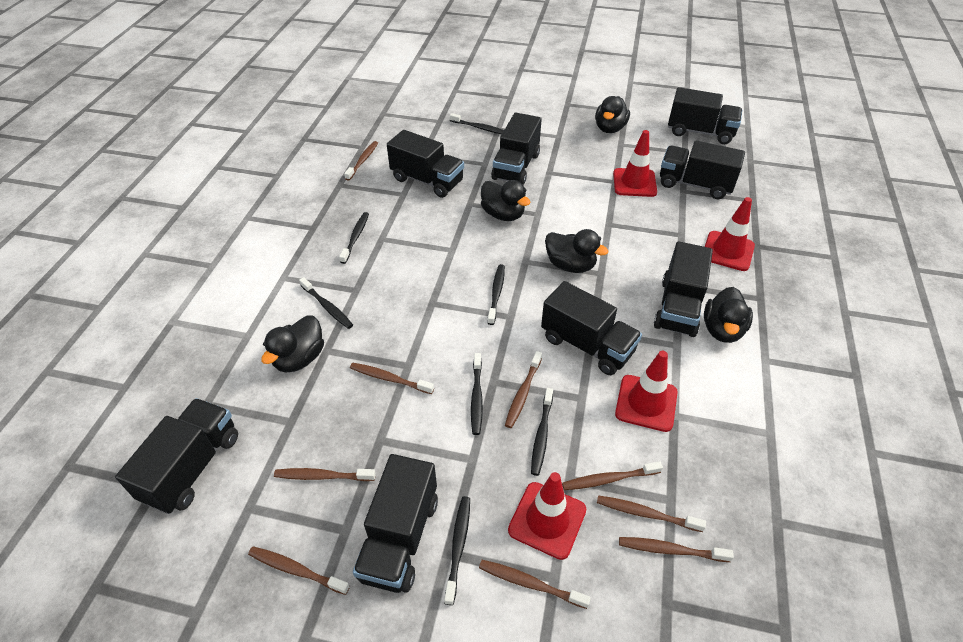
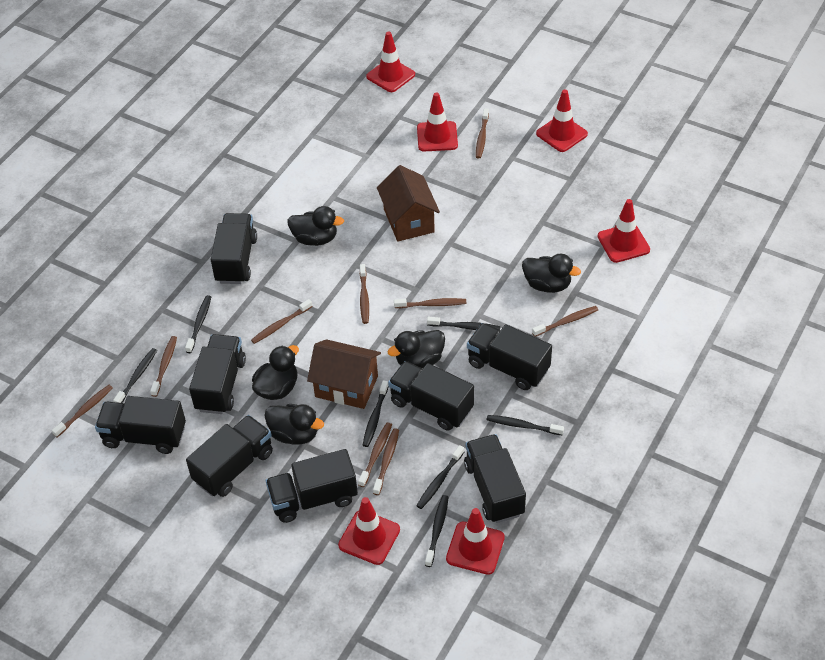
brown house: none = 0 -> [307,339,381,409] [377,165,440,241] = 2
red traffic cone: [508,472,586,560] [613,130,657,197] [615,351,678,432] [705,197,755,271] = 4 -> [338,497,400,565] [366,31,415,92] [417,92,458,151] [446,508,505,575] [536,89,588,152] [598,199,650,263] = 6

